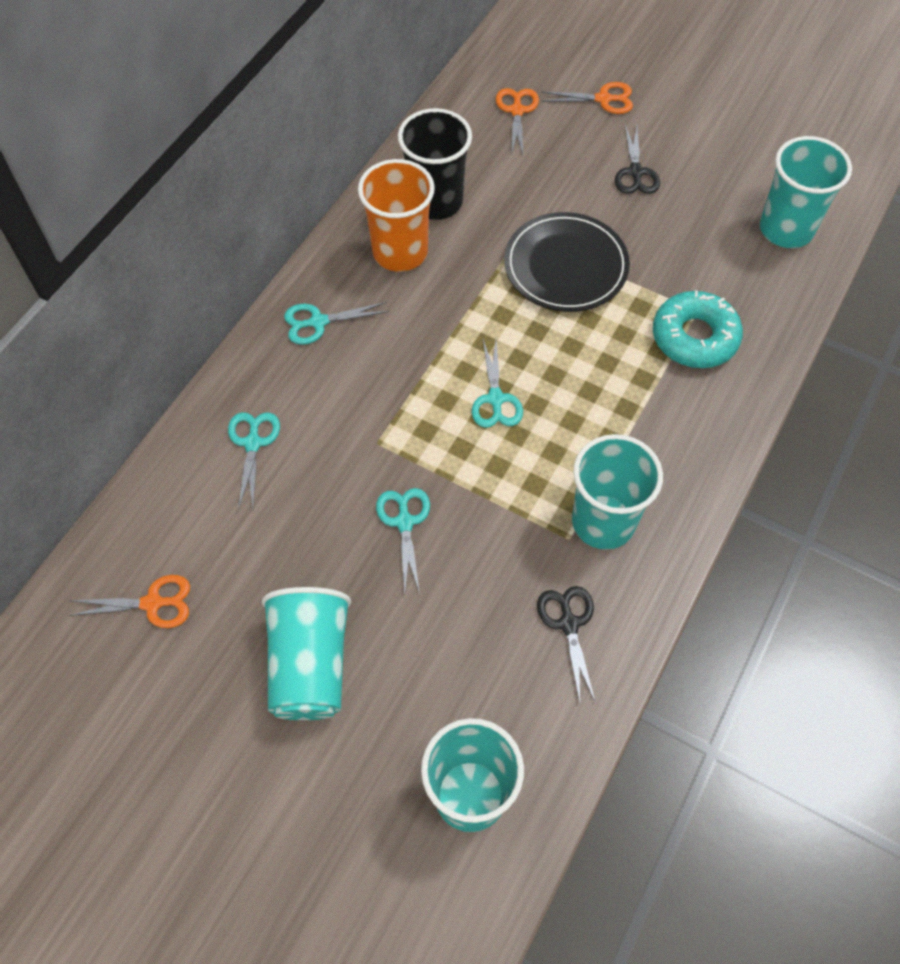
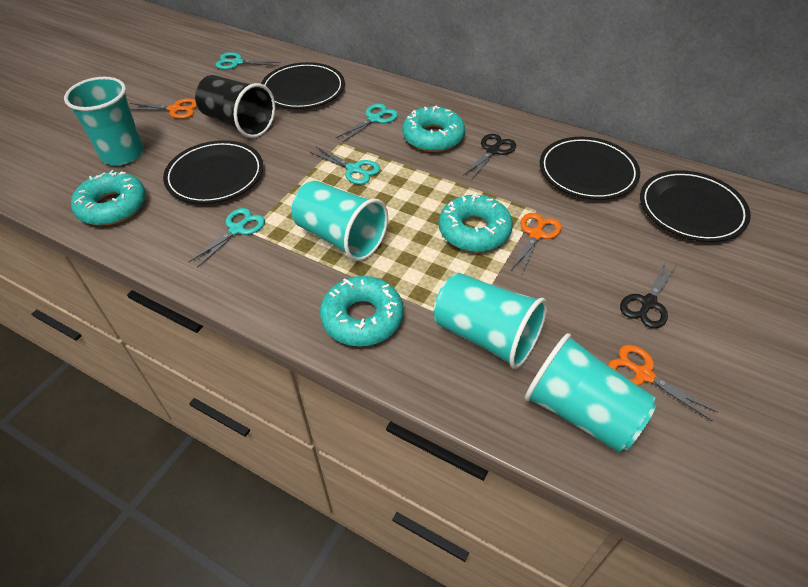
black plate: [504,212,630,312] = 1 -> [163,140,263,204] [261,62,345,109] [540,137,640,200] [640,170,751,242] = 4
orange cup: [358,159,435,272] = 1 -> none = 0
turquoise donut: [653,290,743,368] = 1 -> [71,170,146,225] [320,276,404,347] [402,105,465,152] [439,194,513,252] = 4

